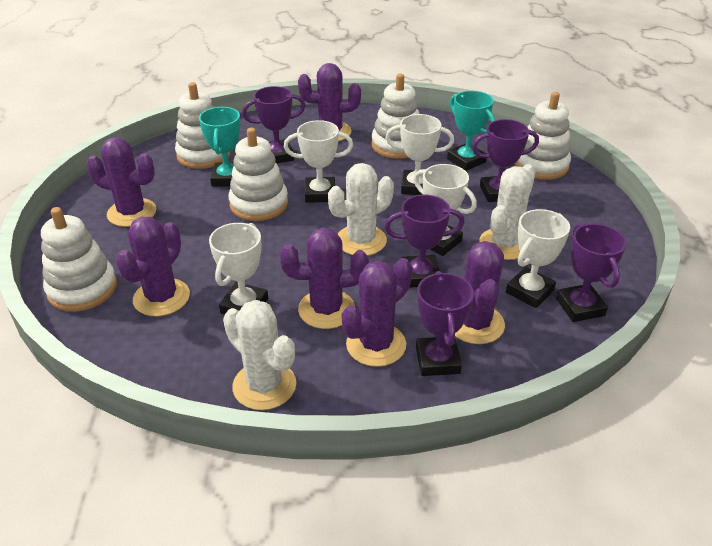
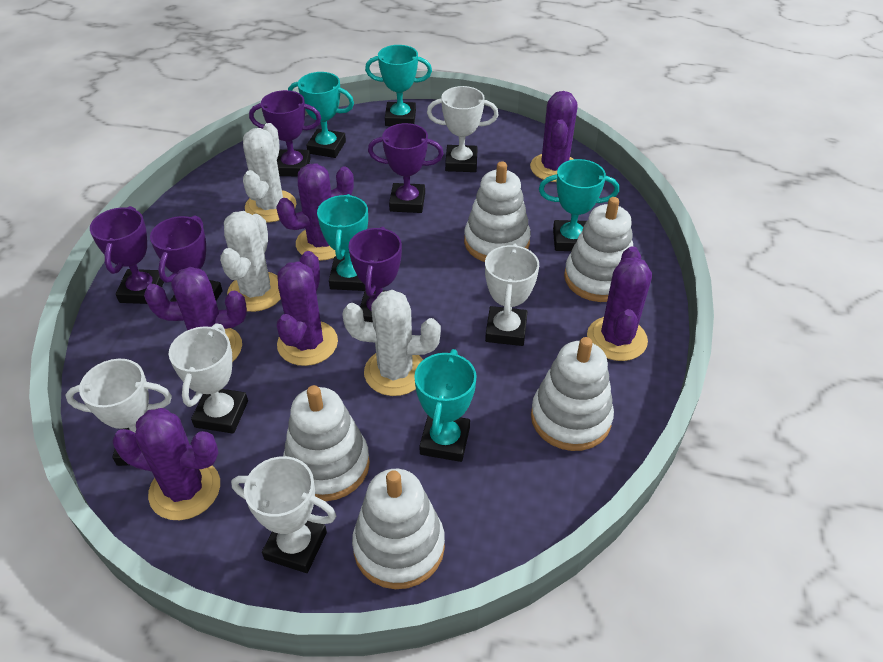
turquoise trophy: [199,107,240,187] [447,91,495,171] = 2 -> [288,72,354,158] [317,194,368,291] [365,45,432,126] [414,349,477,462] [539,159,619,251] = 5

